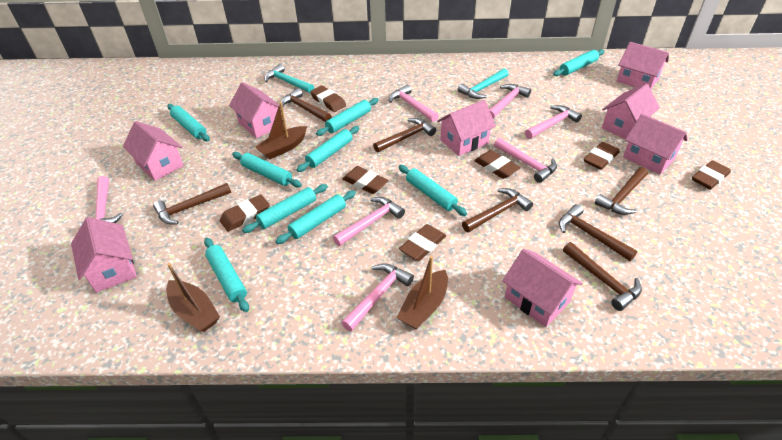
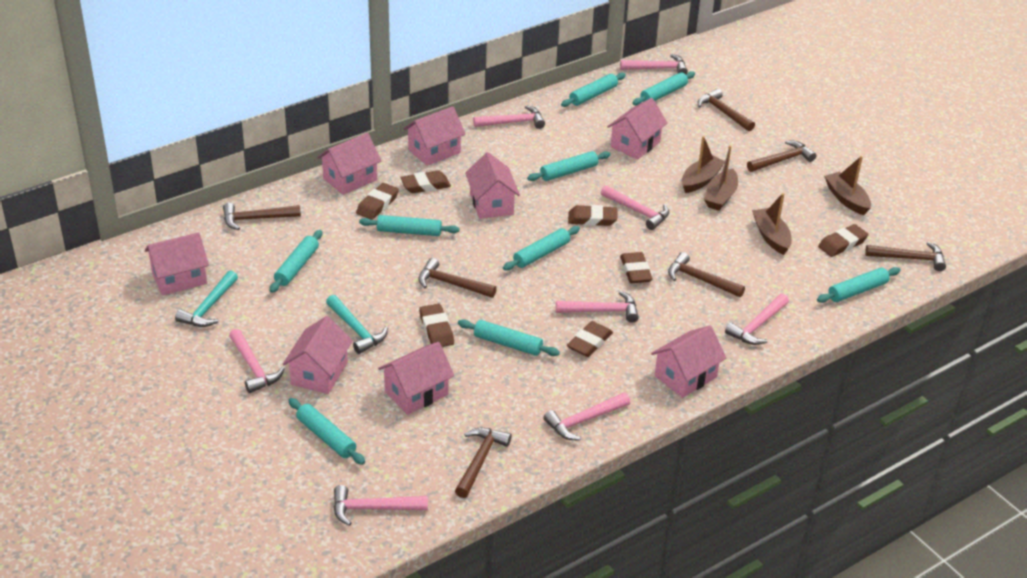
brown boat: [166,263,220,332] [256,102,307,160] [397,256,448,329] = 3 -> [682,136,725,193] [704,145,738,211] [752,193,792,255] [824,156,871,215] = 4
pink hammer: [80,176,123,227] [333,197,405,246] [342,263,414,332] [389,85,439,122] [490,84,531,119] [494,138,557,183] [525,105,582,139] = 7 -> [229,329,285,393] [334,485,428,526] [473,105,545,129] [543,392,630,441] [556,291,639,323] [601,185,669,230] [620,54,688,75] [725,294,789,345] = 8

